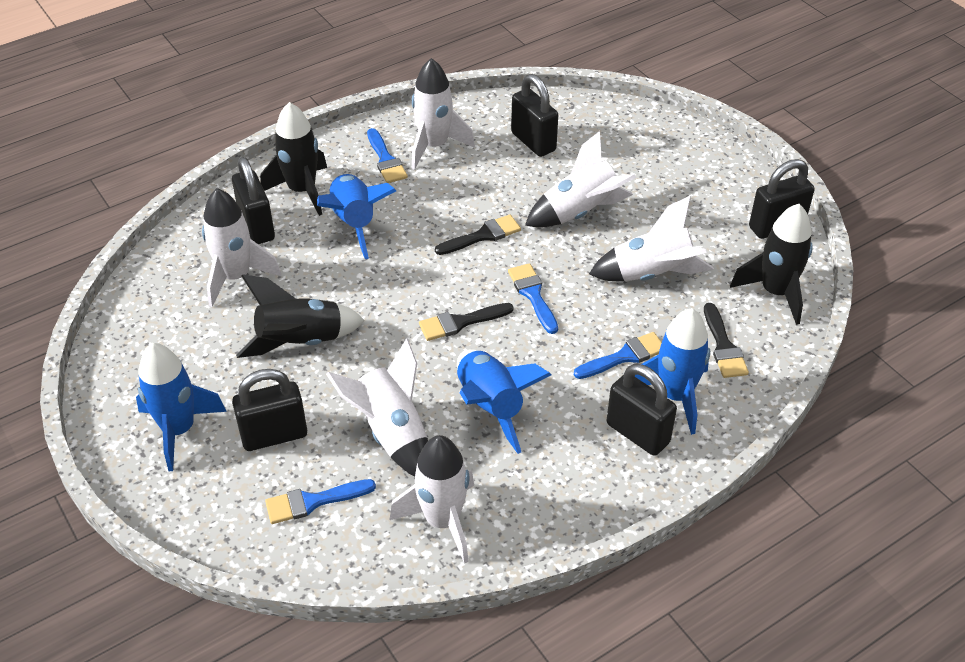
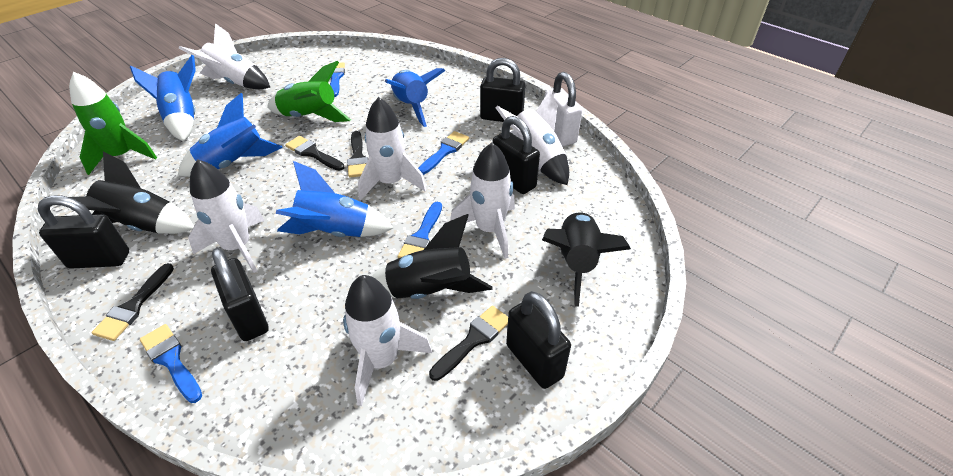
black brush: [419,303,514,341] [435,215,521,255] [704,303,749,378] = 3 -> [92,263,174,341] [285,136,344,171] [347,131,368,178] [429,306,508,381] = 4
green rocket: none = 0 -> [69,72,157,175] [267,61,351,122] = 2
white padlock: none = 0 -> [544,72,582,146] = 1

